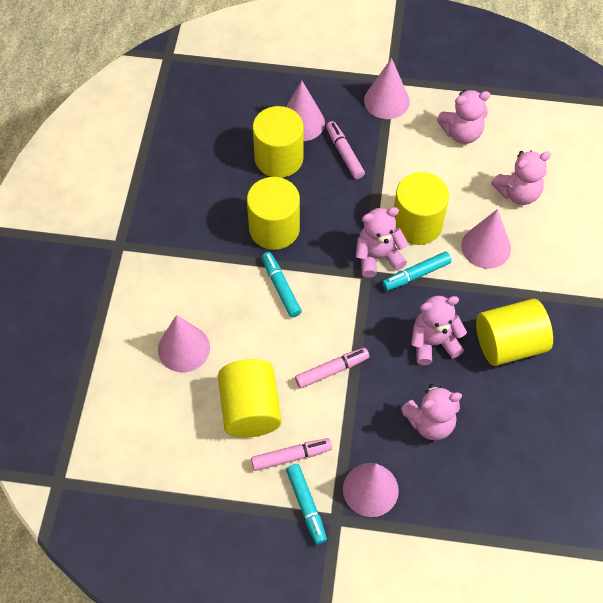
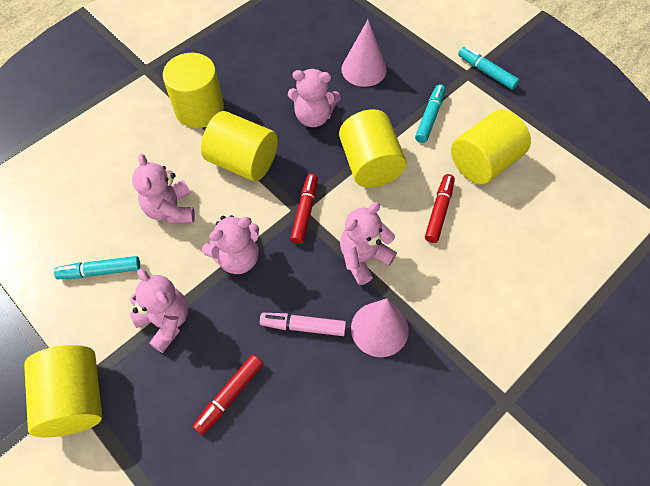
pink cone: [158,315,210,372] [286,81,325,141] [343,463,399,517] [364,58,410,119] [461,209,511,269] = 5 -> [341,20,387,87] [351,298,409,357] = 2
pink marker: [251,438,332,471] [295,348,369,389] [326,121,365,179] = 3 -> [260,313,346,336] = 1
red marker: none = 0 -> [193,354,263,435] [290,174,318,244] [425,174,455,243] = 3

